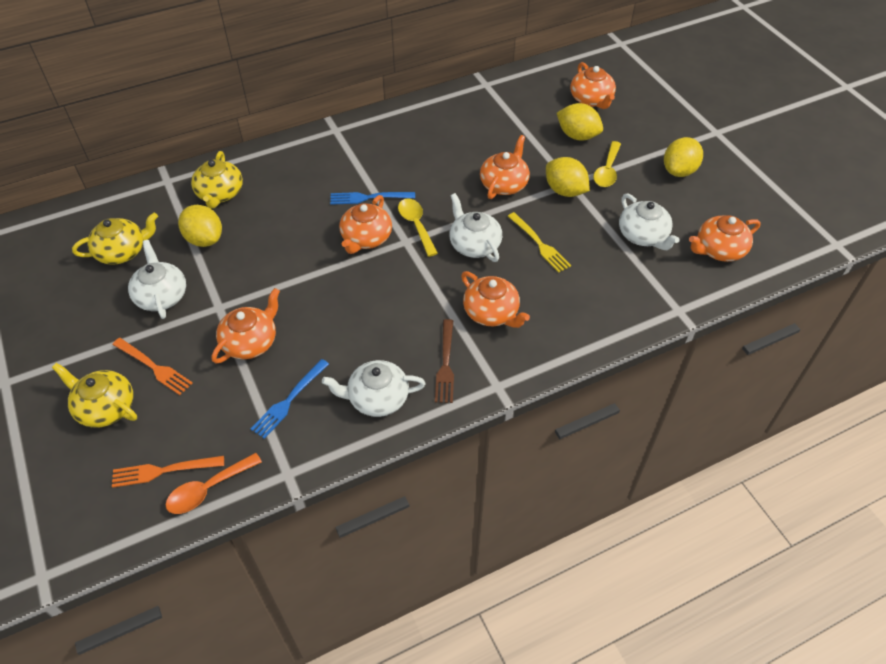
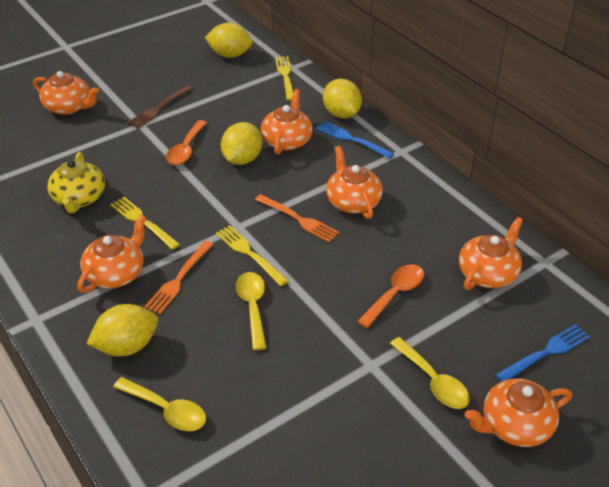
orange spoon: [166,453,262,514] = 1 -> [166,120,207,165] [357,264,424,328] = 2
white teapot: [128,240,186,319] [322,360,426,417] [449,193,502,262] [619,194,680,250] = 4 -> none = 0
yellow fork: [508,212,571,273] = 1 -> [110,197,180,250] [216,225,289,286] [275,56,294,101] = 3
yellow spoon: [398,198,438,257] [593,141,621,187] = 2 -> [113,377,206,431] [236,272,267,350] [390,337,470,409] = 3
yellow teapot: [52,363,137,428] [72,213,158,265] [191,151,243,209] = 3 -> [47,152,105,213] = 1

